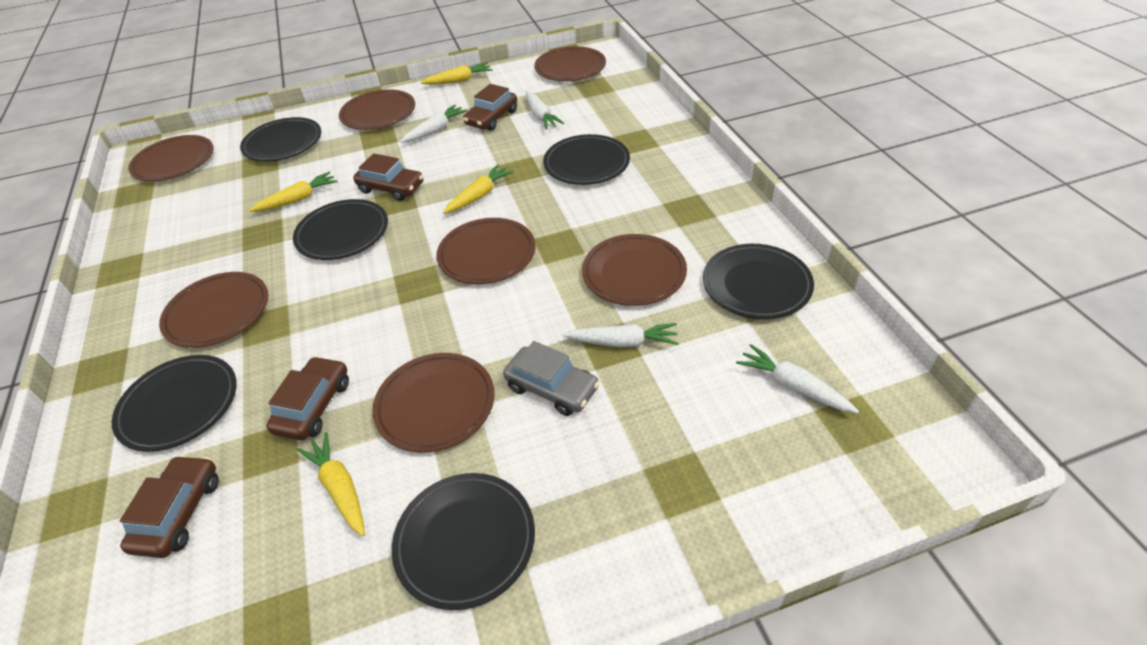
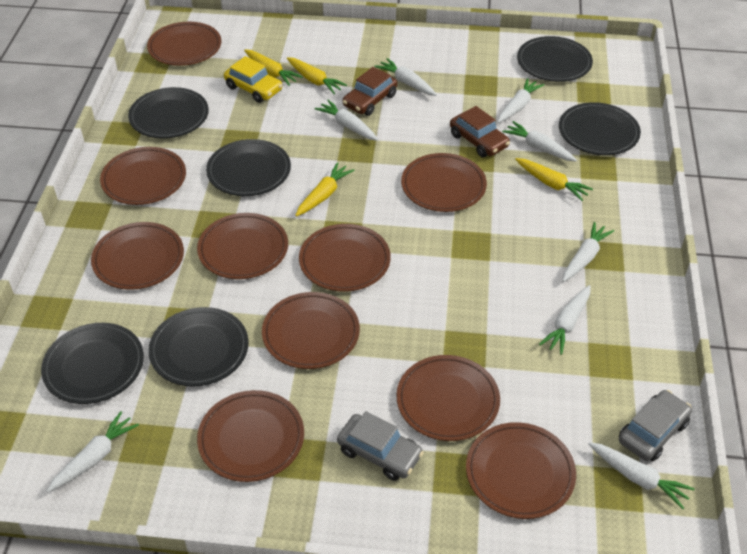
brown car: [120,455,219,558] [266,356,349,440] [353,153,423,201] [463,84,517,131] = 4 -> [343,67,397,116] [450,106,510,158] = 2
brown plate: [128,135,213,181] [159,272,268,348] [339,89,415,130] [373,353,495,453] [437,218,536,284] [534,46,606,81] [582,234,687,306] = 7 -> [91,222,184,290] [100,147,186,205] [147,22,221,66] [197,213,288,279] [197,390,304,482] [262,292,360,369] [299,224,391,292] [397,355,500,441] [401,153,487,212] [466,422,576,519] = 10
grey car: [503,341,600,416] = 1 -> [337,411,424,481] [619,390,692,462] = 2
white carrot: [400,105,468,143] [526,90,564,129] [563,323,679,348] [736,344,859,413] = 4 -> [47,411,139,492] [315,100,378,141] [374,58,437,96] [497,78,544,123] [502,121,577,162] [539,285,591,355] [562,222,614,282] [588,442,695,509] = 8
yellow car: none = 0 -> [224,56,283,103] = 1

